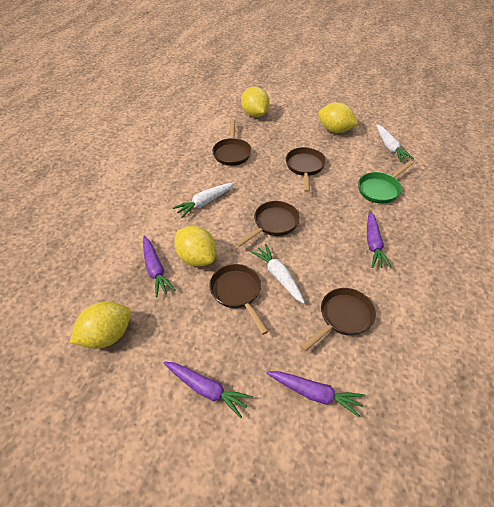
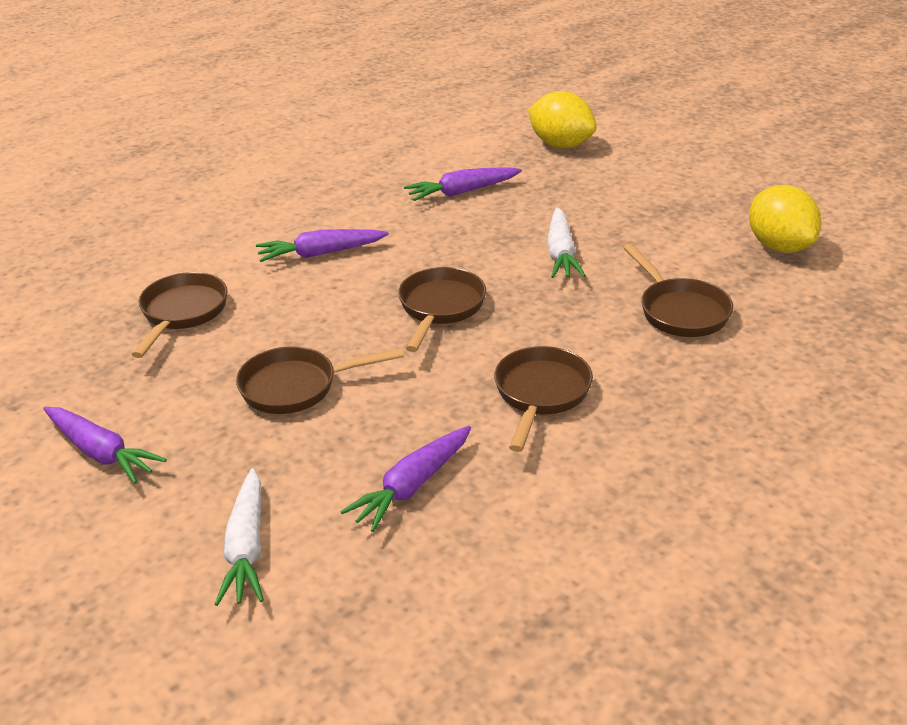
green pan: [358,160,414,204] = 1 -> none = 0
white carrot: [173,182,235,218] [250,244,305,304] [376,124,414,162] = 3 -> [215,468,264,606] [547,207,586,278] = 2
yellow lemon: [69,301,131,349] [174,226,216,266] [241,87,270,117] [318,102,358,133] = 4 -> [528,91,597,148] [749,185,822,253] = 2

